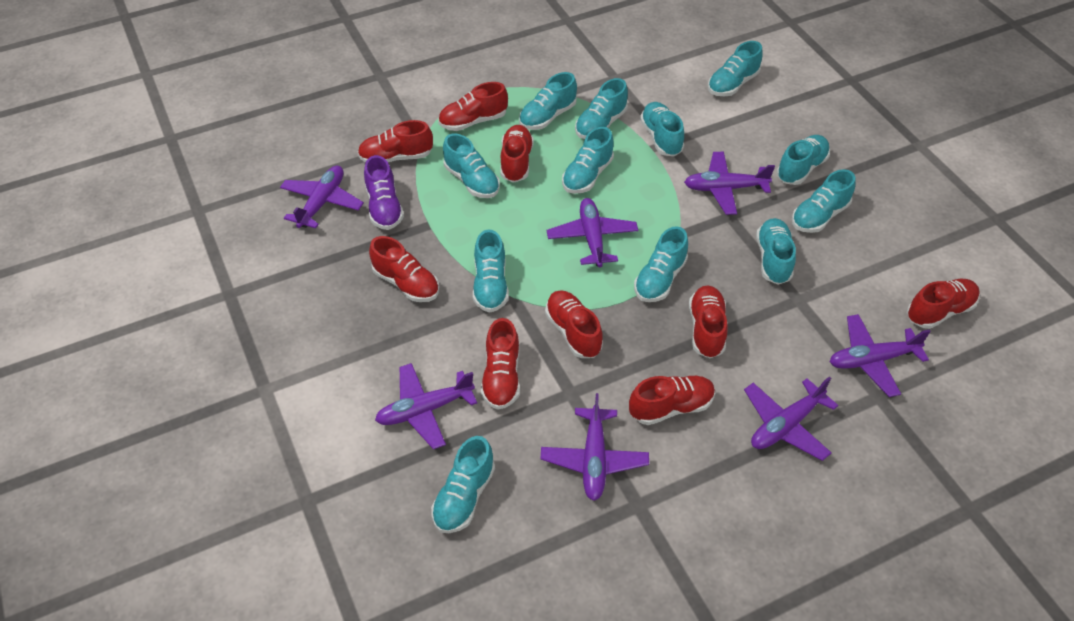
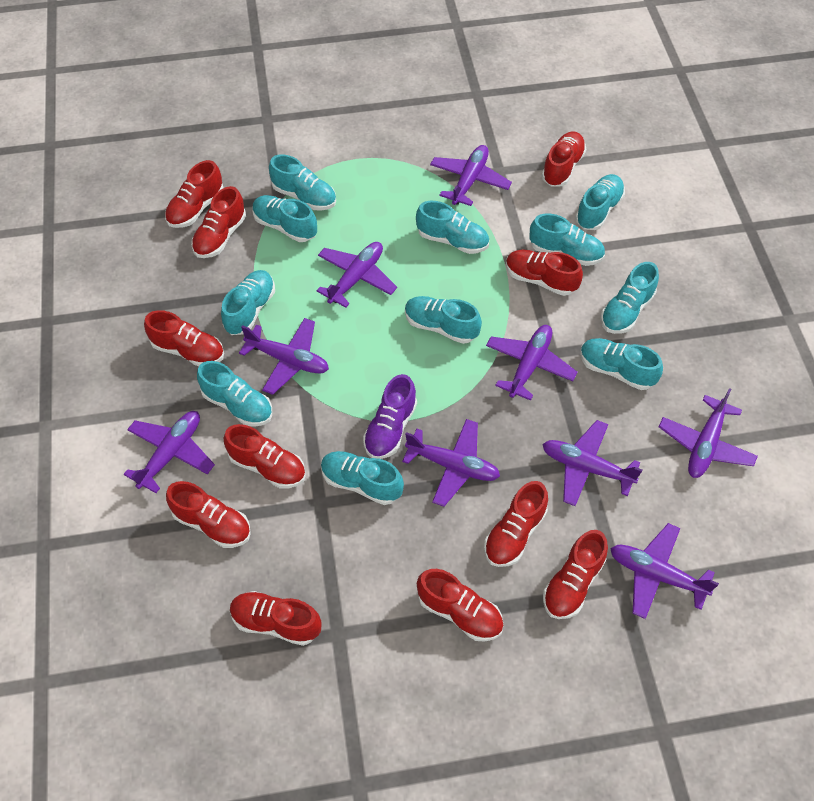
purple plane: [280,166,364,228] [375,363,477,450] [540,393,649,501] [547,198,638,267] [684,152,775,215] [744,377,838,461] [830,314,931,397] = 7 -> [123,411,215,493] [239,318,329,395] [317,242,397,308] [402,419,500,507] [430,145,512,206] [486,325,577,401] [542,420,642,506] [610,523,719,619] [659,388,758,478] = 9
red shoe: [358,120,433,163] [369,236,439,302] [438,82,508,131] [481,318,520,410] [500,125,534,183] [545,290,603,358] [629,376,715,425] [689,285,728,359] [907,279,980,329] = 9 -> [144,310,224,366] [165,160,223,228] [166,481,251,548] [191,186,246,258] [224,424,306,489] [230,591,322,646] [417,569,503,641] [484,481,548,567] [506,249,583,296] [542,131,586,187] [543,530,608,619] = 11
turquoise shoe: [431,436,495,533] [443,133,500,198] [473,229,509,313] [519,72,577,130] [562,127,614,194] [575,78,628,139] [634,226,688,302] [640,102,684,156] [708,41,763,96] [756,218,796,285] [776,135,830,185] [792,169,856,233] = 12 -> [197,361,272,427] [221,270,275,335] [253,195,317,242] [269,154,336,211] [321,451,404,505] [405,296,482,344] [416,201,489,254] [529,214,605,266] [575,174,625,230] [580,338,663,390] [601,262,659,334] = 11

